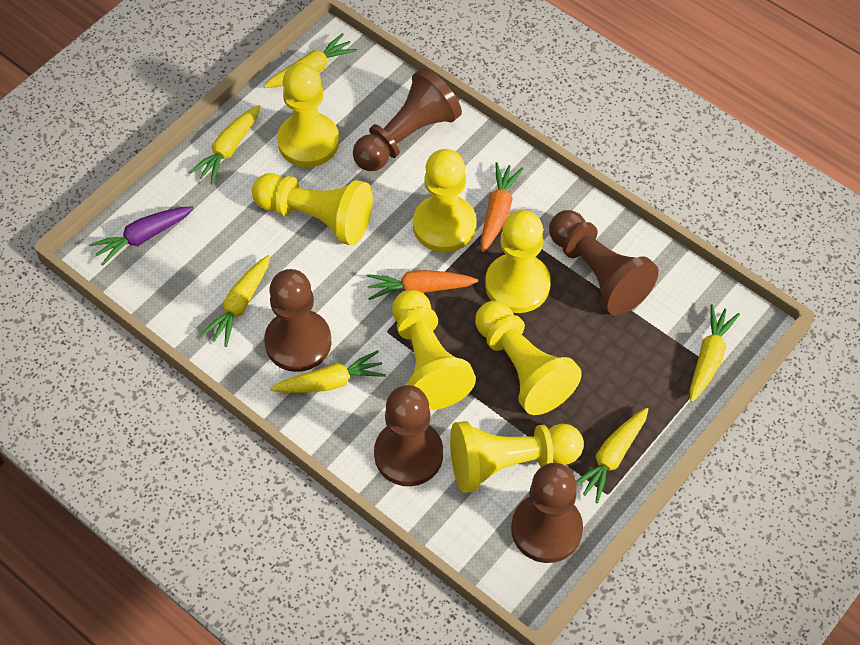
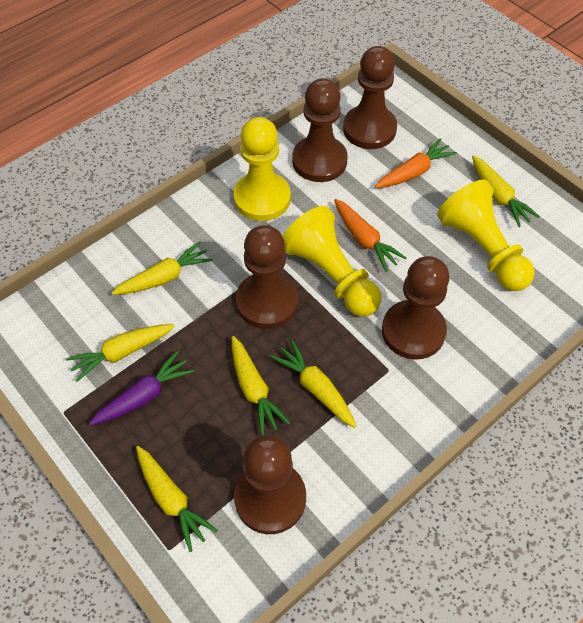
yellow pawn: [252,173,373,246] [277,63,339,167] [392,290,476,410] [413,149,477,253] [450,421,584,493] [475,301,582,415] [485,210,551,313] = 7 -> [234,117,291,221] [282,206,381,317] [437,180,535,291] = 3

